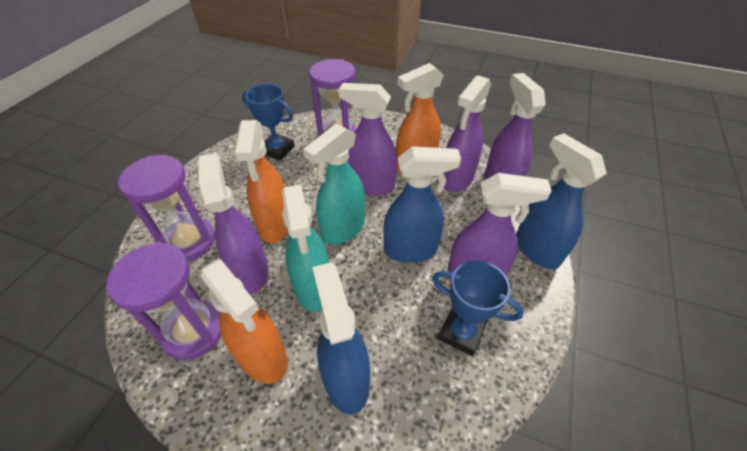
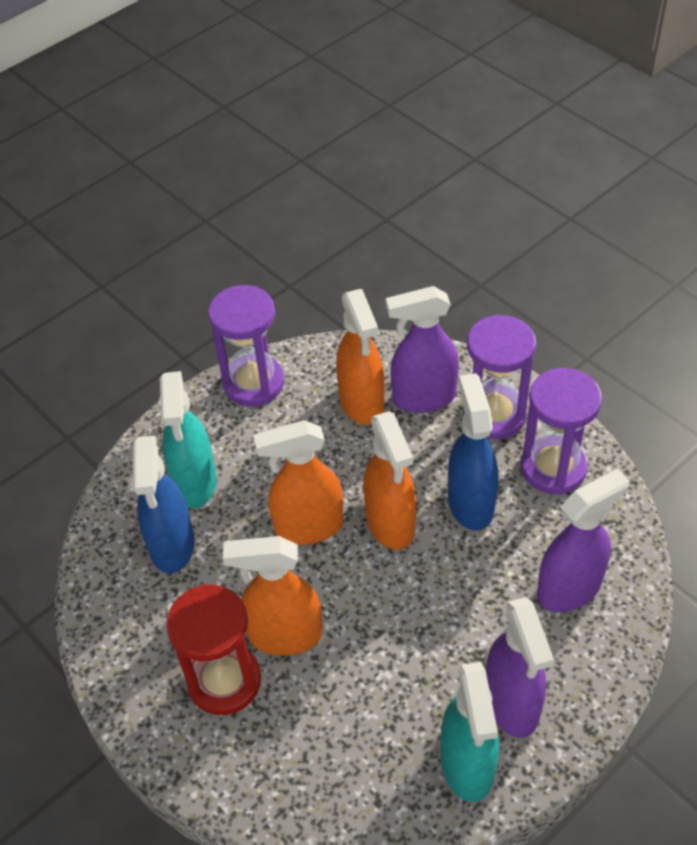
blue spray bottle: [312,262,370,414] [383,146,461,263] [516,133,607,269] = 3 -> [132,436,195,573] [448,373,498,531] = 2
blue trophy: [242,84,295,161] [432,260,524,356] = 2 -> none = 0
orange spray bottle: [199,259,288,384] [234,120,288,243] [396,63,444,174] = 3 -> [223,536,323,656] [253,420,343,545] [336,289,385,425] [363,411,416,550] = 4
purple spray bottle: [199,153,269,294] [339,83,397,196] [444,75,491,192] [447,173,552,280] [484,73,546,180] = 5 -> [386,286,459,413] [486,597,554,738] [537,469,630,612] = 3
red hourglass: none = 0 -> [166,584,261,715] = 1

